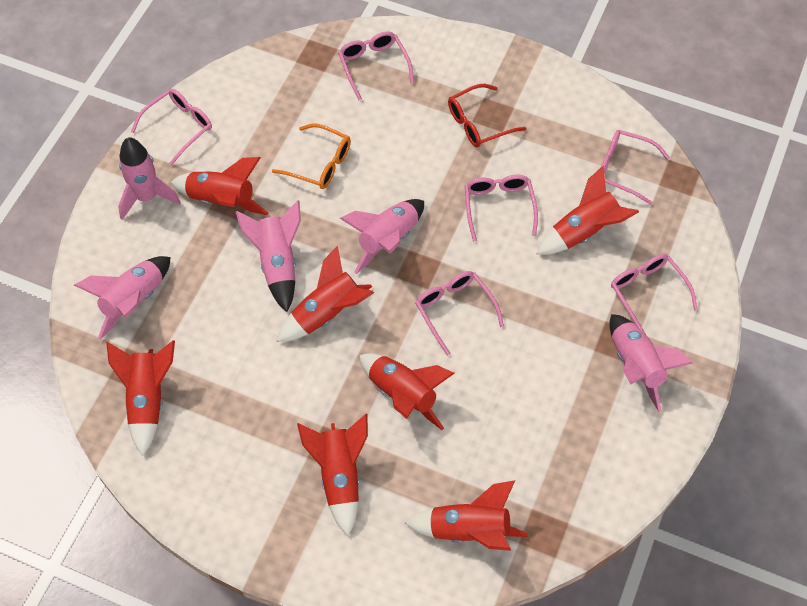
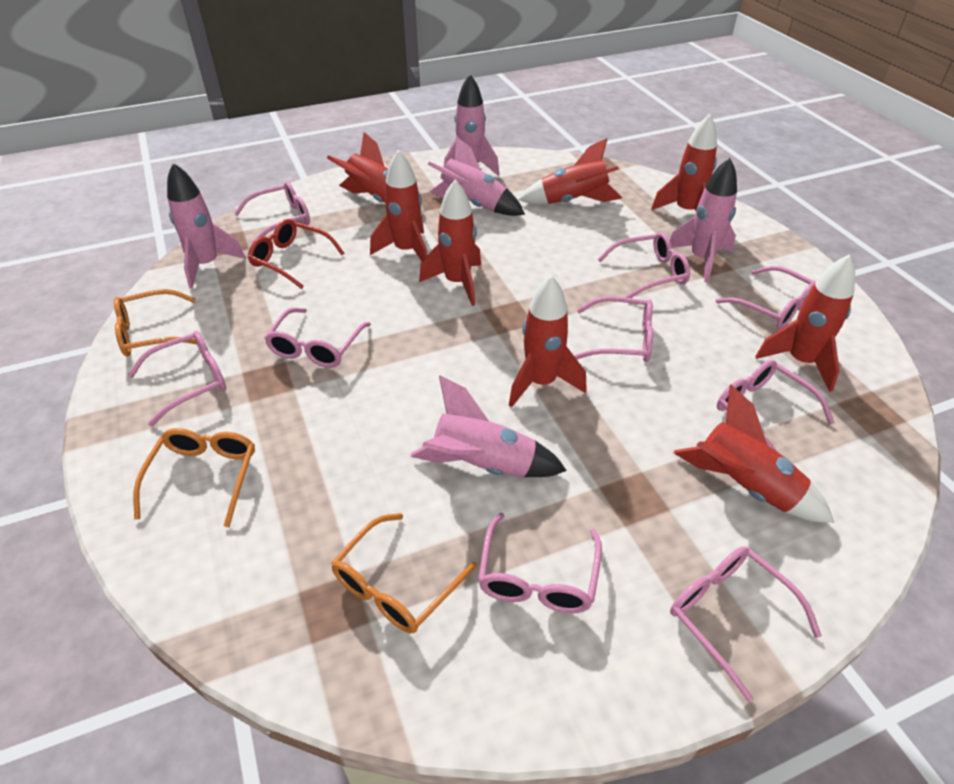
orange glasses: [272,123,351,189] = 1 -> [114,289,197,356] [133,428,255,527] [331,513,477,634] = 3
pink glasses: [131,89,212,166] [338,31,414,100] [416,271,504,356] [465,175,538,242] [601,130,670,205] [611,254,698,335] = 6 -> [128,331,227,426] [234,182,310,243] [265,308,371,368] [478,513,602,613] [574,296,653,362] [598,232,690,298] [670,546,822,702] [715,266,816,329] [717,360,835,451] = 9
red rocket: [106,340,175,456] [171,157,269,216] [277,245,374,342] [297,414,368,536] [360,353,455,430] [405,481,528,551] [536,166,639,255] = 7 -> [327,132,425,212] [370,150,428,262] [419,180,481,306] [509,275,587,407] [519,138,622,204] [651,114,717,211] [673,385,834,523] [755,254,855,392] = 8

